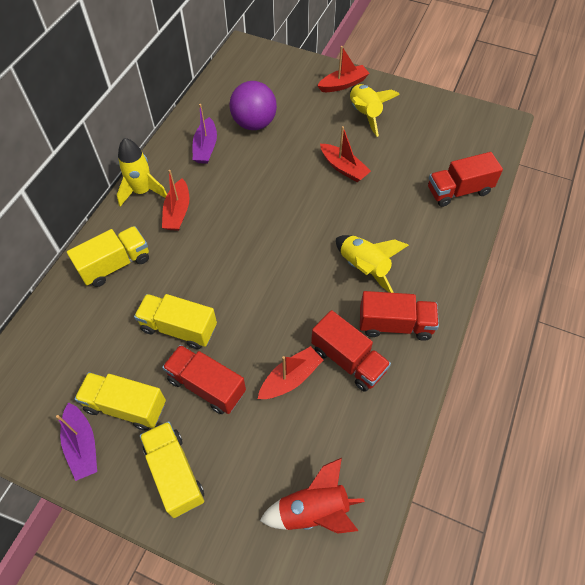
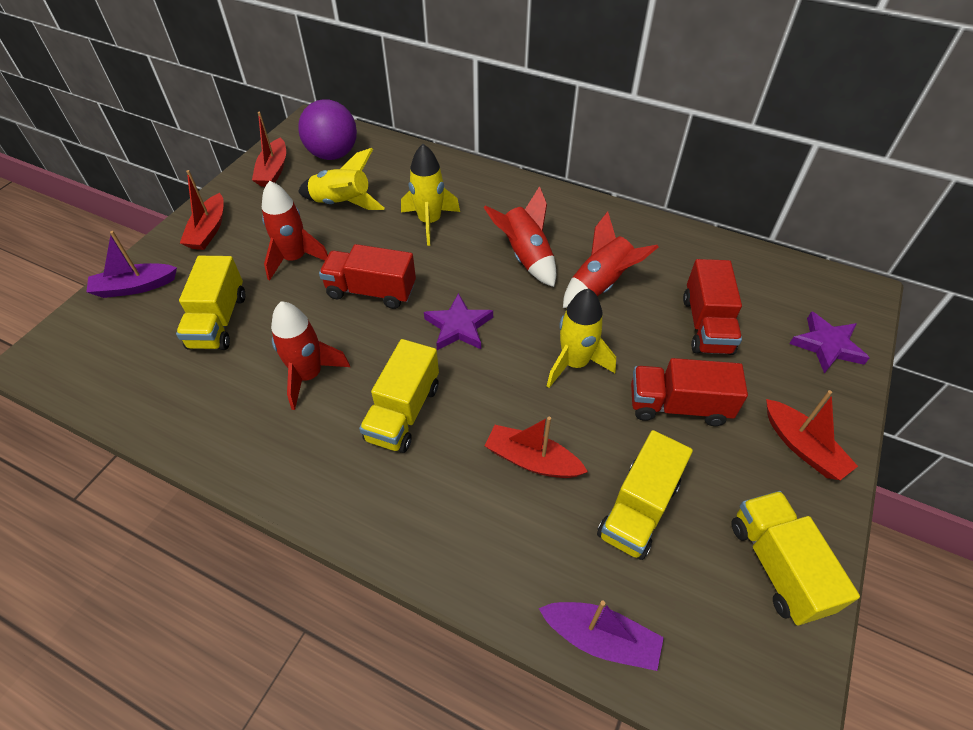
purple star: none = 0 -> [424,293,493,350] [789,311,869,374] = 2
red rocket: [260,458,365,534] = 1 -> [262,181,328,281] [271,301,350,410] [483,186,556,287] [563,211,659,308] = 4
red truck: [162,345,246,414] [311,310,391,392] [360,291,439,341] [428,152,503,207] = 4 -> [319,244,416,309] [631,358,748,426] [683,259,742,355] = 3

